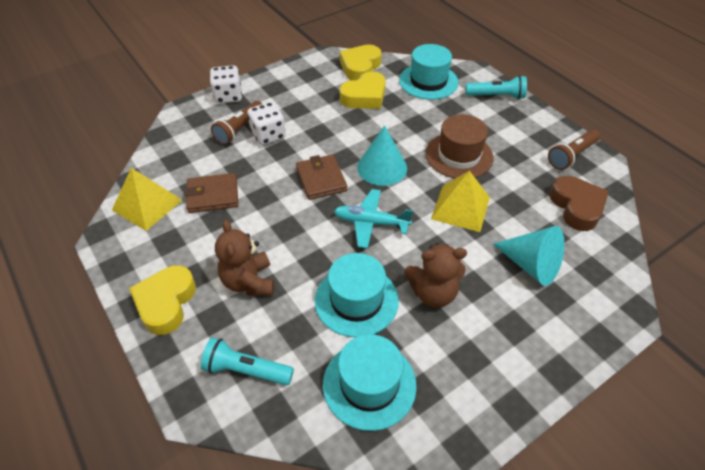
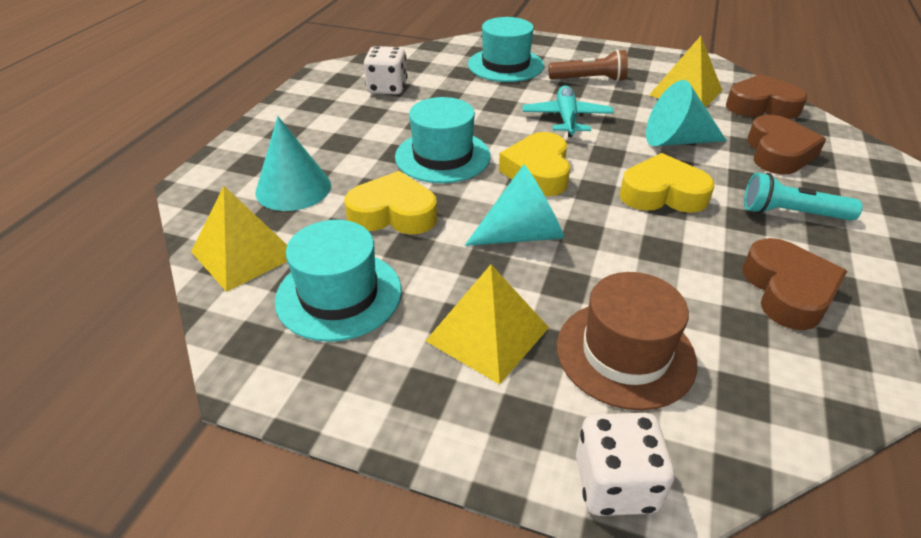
brown flashlight: [211,101,262,145] [548,130,600,170] = 2 -> [549,50,628,82] = 1
brown heart: [549,176,609,231] = 1 -> [726,74,808,119] [742,238,847,330] [747,115,826,174] = 3
brown teddy bear: [215,220,274,296] [405,243,467,308] = 2 -> none = 0
brown wallet: [184,173,238,213] [296,155,347,200] = 2 -> none = 0
turquoise cone: [357,125,407,186] [493,226,564,286] = 2 -> [256,116,331,211] [465,165,564,246] [646,80,727,146] = 3
turquoise flashlight: [201,338,294,385] [466,75,527,100] = 2 -> [744,172,863,221] = 1
yellow pyramid: [112,168,182,231] [431,171,490,232] = 2 -> [191,186,287,292] [426,264,549,385] [649,36,722,108] = 3

